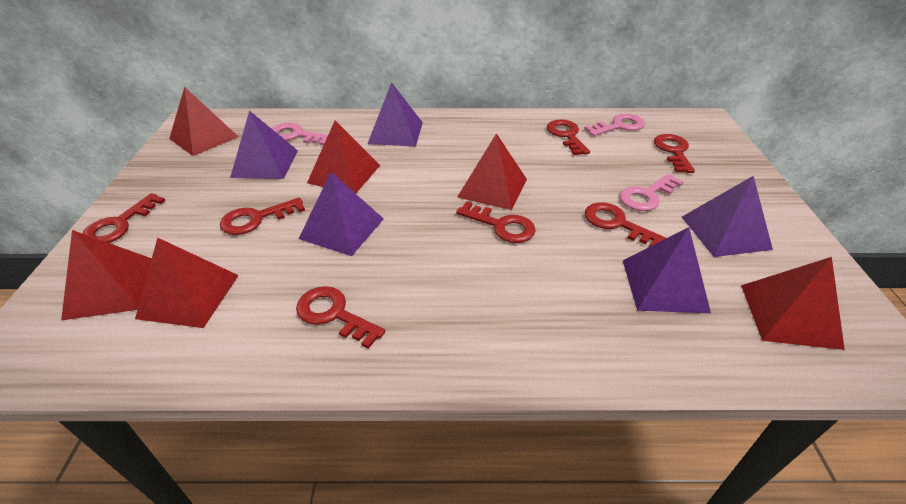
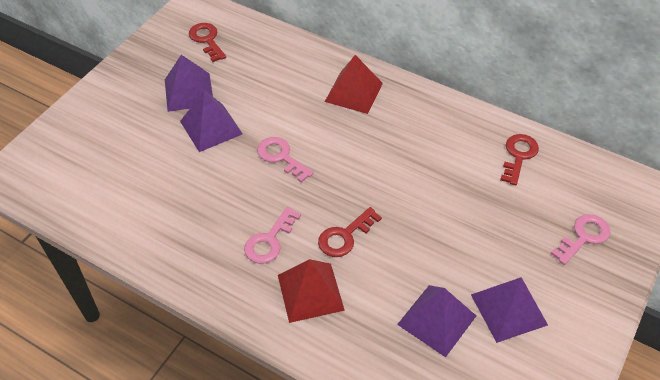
purple pyramid: [230,111,298,179] [299,172,384,256] [367,82,423,146] [623,227,711,313] [682,176,773,257] = 5 -> [165,55,213,112] [180,90,243,152] [397,285,476,357] [471,277,548,343] = 4
red key: [82,193,166,243] [220,197,305,235] [296,286,385,349] [456,201,536,243] [547,119,590,155] [585,202,666,247] [654,134,695,173] = 7 -> [189,23,226,62] [318,207,382,257] [500,134,539,186] = 3
red pyramid: [61,230,152,321] [135,238,239,328] [169,87,239,156] [307,121,380,194] [457,133,527,210] [741,257,845,350] = 6 -> [278,259,345,323] [325,55,383,114] = 2

